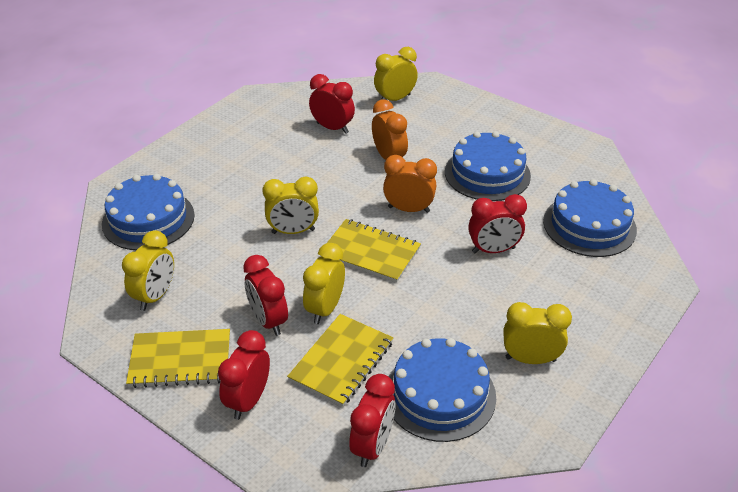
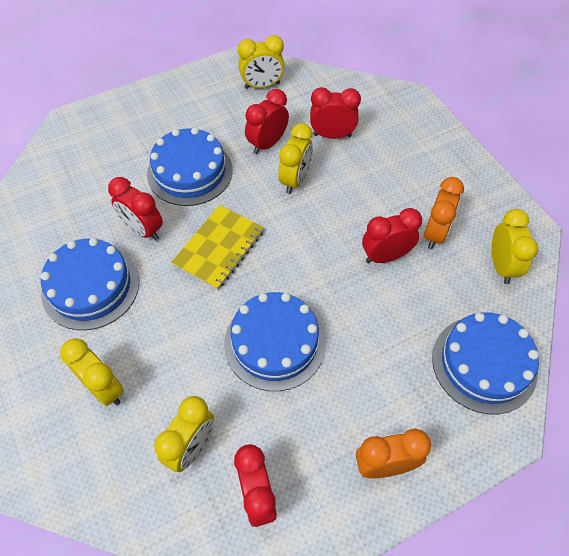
yellow notebook: [126,329,230,388] [287,314,393,407] [327,219,421,283] = 3 -> [171,205,264,290] = 1

